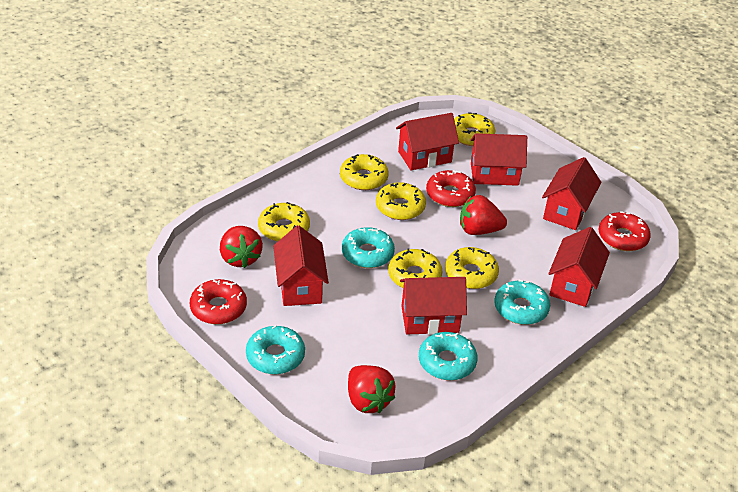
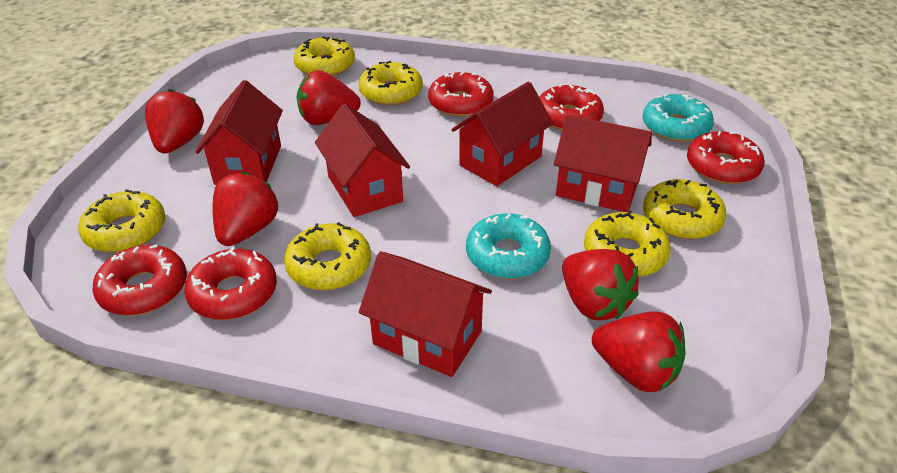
red donut: [190,279,247,324] [426,170,476,207] [599,211,651,251] = 3 -> [92,244,187,316] [184,247,277,320] [428,72,494,117] [539,84,604,130] [687,131,765,184] = 5
red house: [273,226,329,306] [396,113,459,170] [400,277,467,335] [471,133,527,186] [542,157,602,230] [548,227,610,307] = 6 -> [195,80,283,185] [315,104,410,217] [359,251,492,377] [451,82,553,186] [554,115,652,212] = 5
red strawberry: [220,226,263,268] [348,365,396,413] [460,195,507,235] = 3 -> [145,89,204,153] [212,172,279,246] [297,70,361,125] [562,249,639,320] [592,311,686,392] = 5
turquoise donut: [246,325,305,374] [342,227,395,268] [419,332,477,380] [494,280,550,325] = 4 -> [466,213,551,279] [642,94,714,142] = 2

